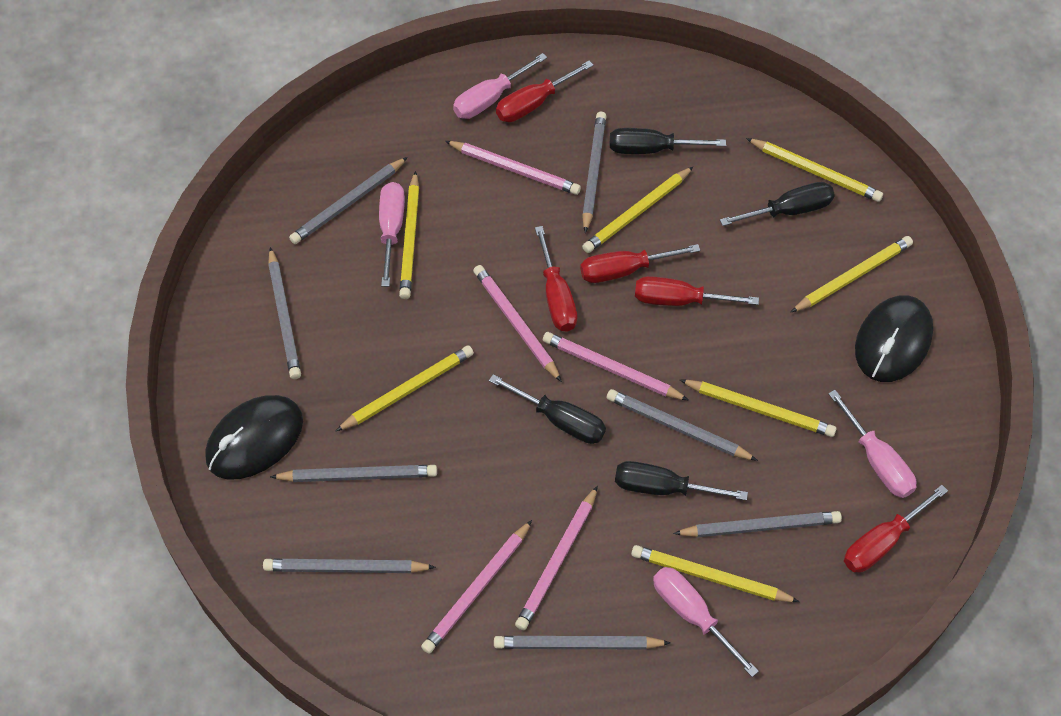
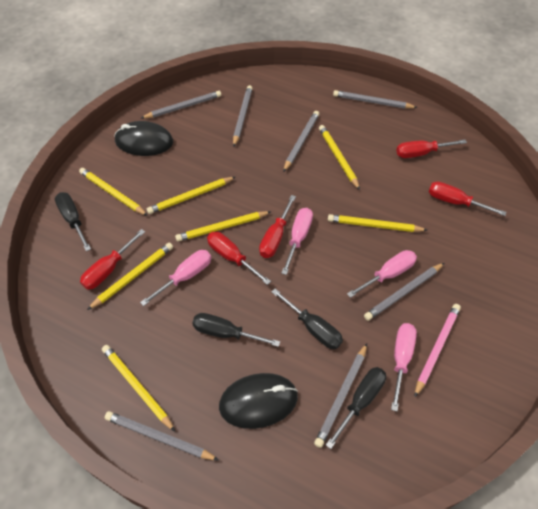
grey pencil: [263,559,436,573] [268,247,301,379] [270,465,437,482] [289,157,408,244] [494,636,671,649] [582,112,606,233] [607,389,758,461] [673,511,842,537] = 8 -> [105,411,219,460] [141,91,221,118] [233,85,253,147] [283,111,319,172] [314,343,367,448] [333,90,418,109] [364,263,444,321] = 7
pink pencil: [421,520,532,654] [445,141,581,195] [473,265,562,382] [515,486,598,630] [543,332,689,401] = 5 -> [414,304,461,397] = 1

